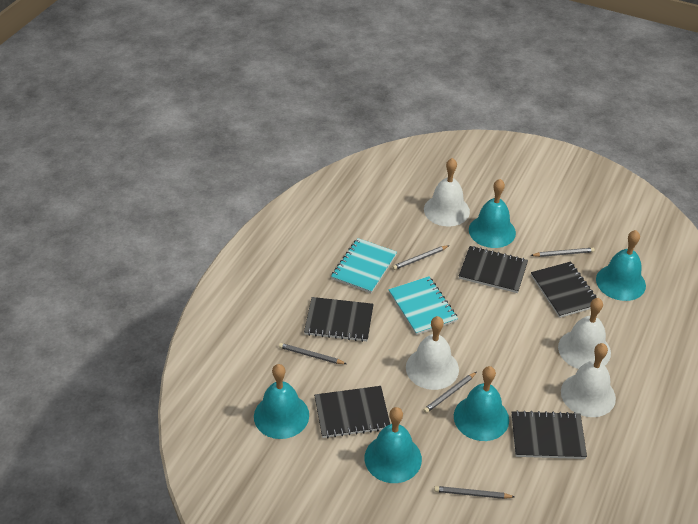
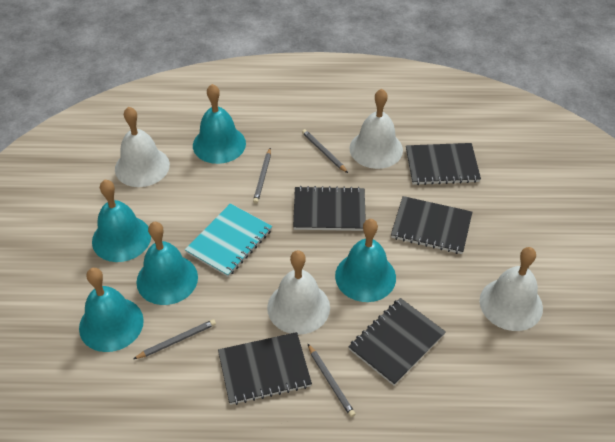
grey pencil: [279,343,346,364] [392,245,449,270] [423,372,477,413] [434,486,515,499] [531,248,595,257] = 5 -> [134,319,216,359] [253,148,271,204] [302,129,348,173] [307,343,355,417] = 4
turquoise notebook: [331,238,397,293] [389,276,458,335] = 2 -> [185,203,272,277] = 1

